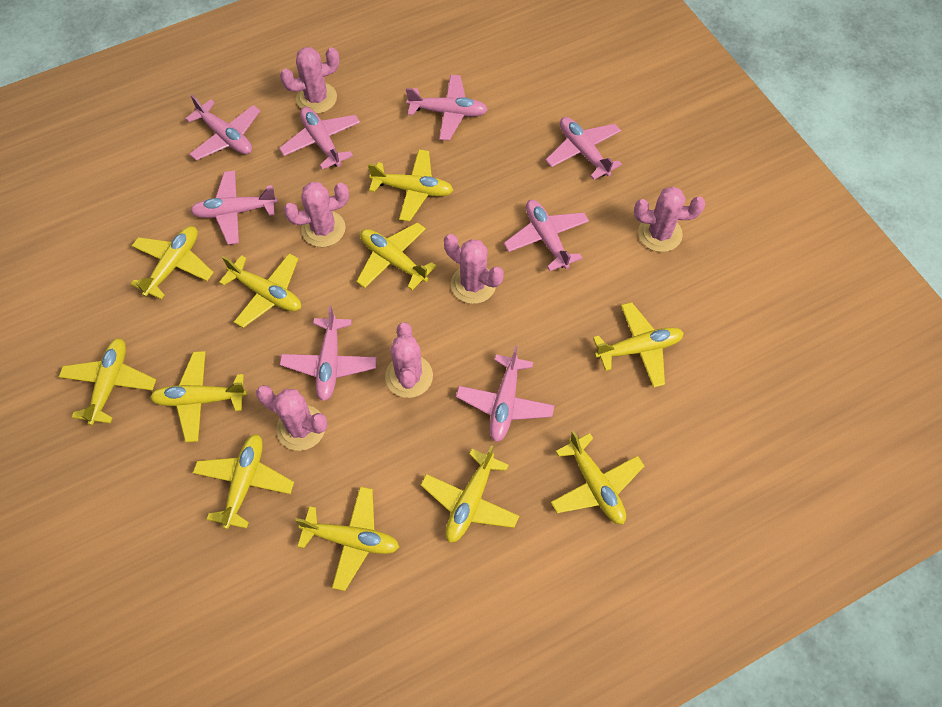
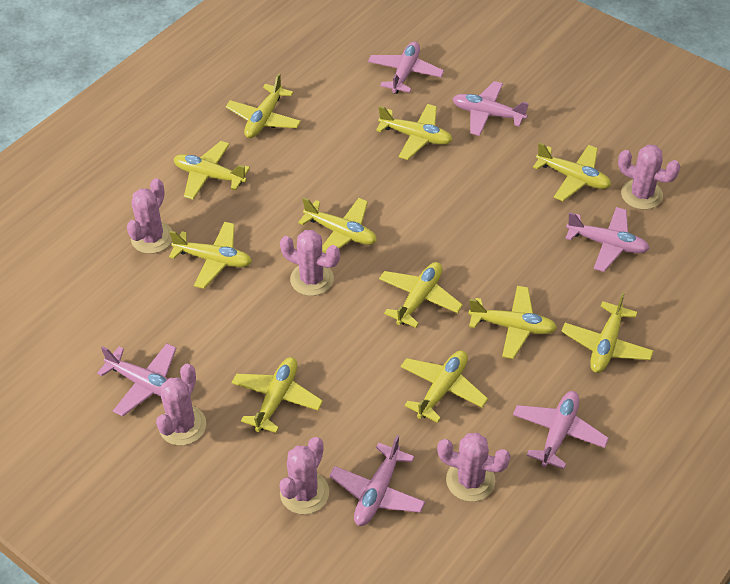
pink plane: [185,95,260,161] [190,170,278,245] [279,107,360,170] [280,306,377,401] [406,74,488,141] [456,346,555,442] [504,200,589,271] [545,117,622,180] = 8 -> [97,343,176,417] [329,435,425,526] [368,41,444,94] [453,81,529,136] [513,391,609,469] [565,207,650,272] = 6

